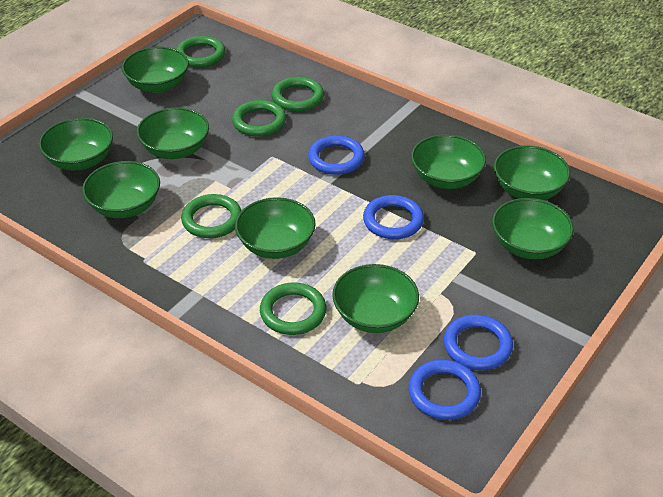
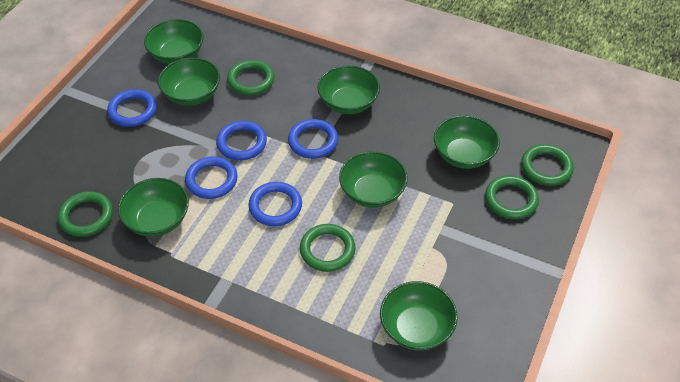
blue ring: [308,135,365,175] [363,195,424,239] [409,360,481,420] [444,315,513,370] = 4 -> [107,89,157,127] [185,156,238,199] [216,121,267,161] [248,182,302,226] [288,119,338,159] = 5
green bowl: [39,118,113,171] [82,161,160,218] [122,47,189,93] [137,107,209,159] [235,197,315,259] [332,264,419,333] [411,134,486,189] [492,198,574,259] [494,146,570,200] = 9 -> [118,178,189,237] [144,19,204,64] [158,57,220,106] [318,65,380,114] [339,151,408,208] [380,281,458,351] [434,115,500,169] = 7

